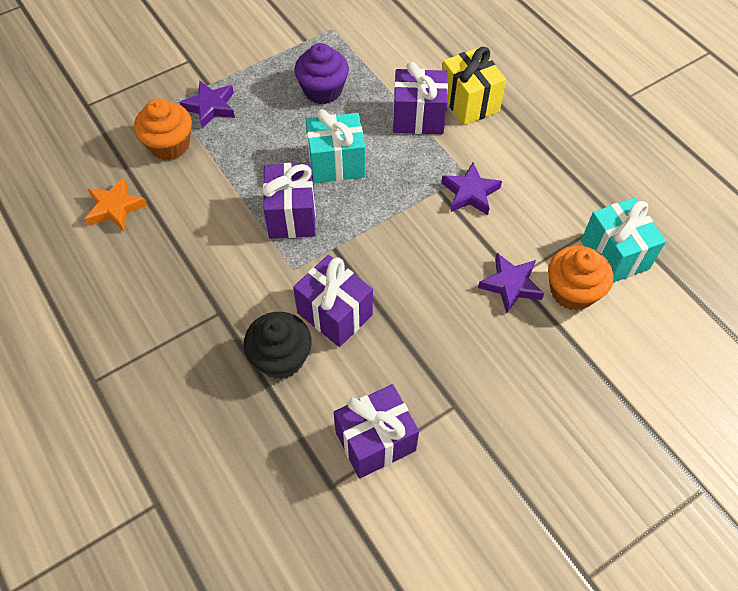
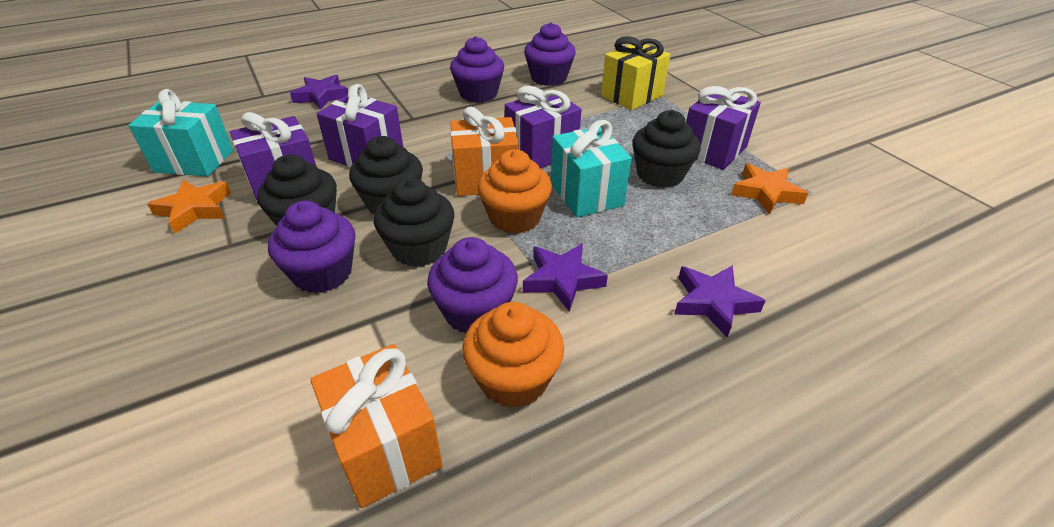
black cupcake: [243,312,312,379] = 1 -> [257,155,337,226] [349,136,423,214] [374,178,455,267] [632,110,701,188] = 4
orange gift: none = 0 -> [310,344,443,508] [450,107,519,196] = 2
orange star: [85,177,147,231] = 1 -> [147,180,231,234] [731,163,808,215] = 2
purple cupcake: [294,43,349,104] = 1 -> [268,201,355,293] [427,237,518,333] [450,36,504,103] [524,22,576,86] = 4

